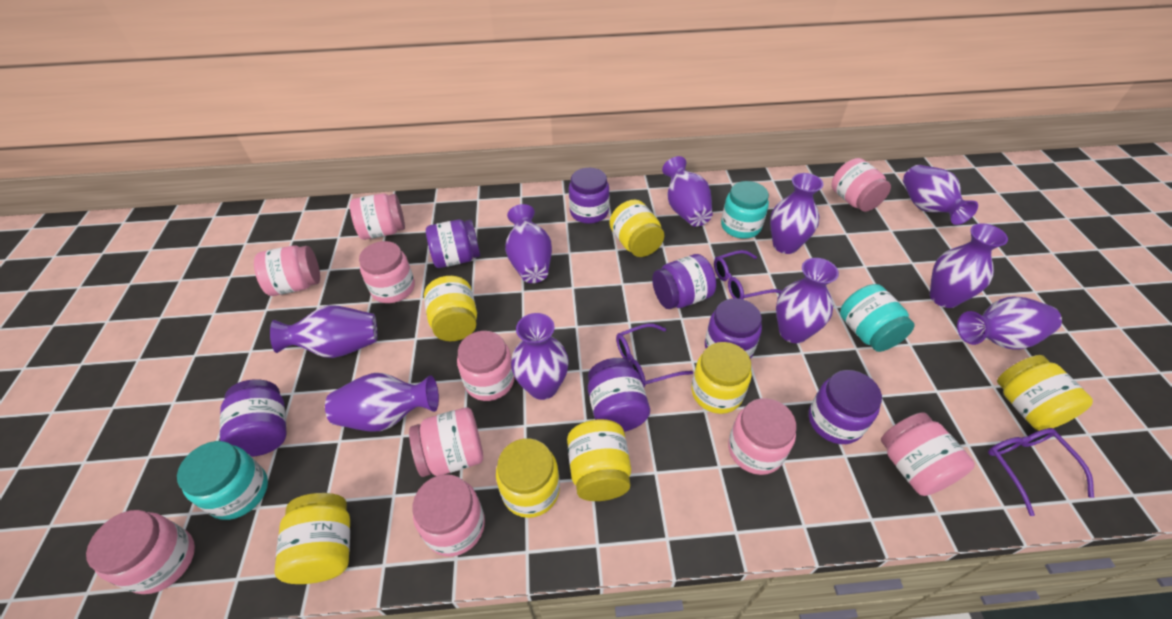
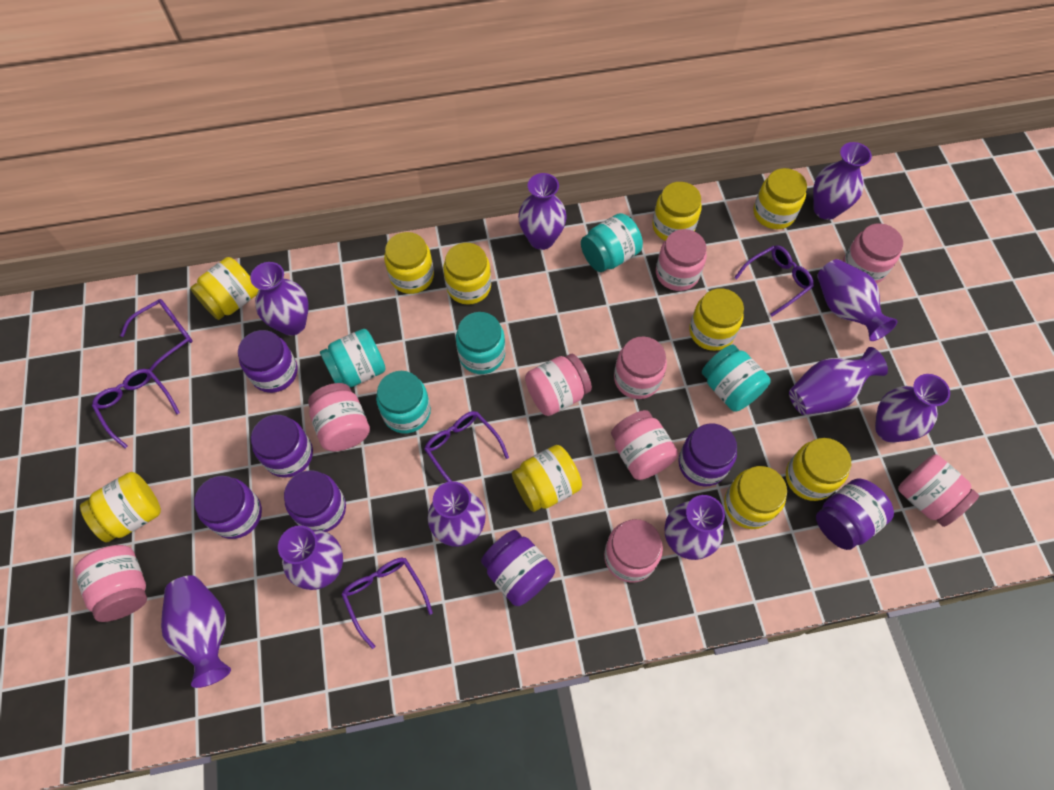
pink jar: [86,510,195,594] [254,245,320,296] [350,193,405,240] [359,241,415,303] [409,407,483,477] [413,474,485,556] [457,331,515,401] [728,398,796,475] [831,158,891,212] [881,412,975,496] = 10 -> [74,545,147,622] [308,383,370,451] [525,354,592,416] [604,519,663,583] [611,410,678,480] [614,337,667,399] [656,229,707,291] [843,223,903,284] [898,455,979,527] = 9
purple glasses: [616,323,693,387] [714,250,782,299] [988,428,1094,516] = 3 -> [92,369,180,449] [120,299,193,371] [341,558,433,649] [424,411,509,482] [734,245,814,316] = 5
turquoise jar: [177,441,268,520] [721,181,769,239] [840,284,915,352] = 3 -> [320,329,386,387] [376,371,431,433] [456,312,505,374] [581,213,643,272] [702,344,771,411] = 5
yellow jar: [274,493,350,584] [424,276,477,341] [496,438,560,518] [567,419,631,501] [610,200,664,257] [691,342,752,414] [997,355,1093,431] = 7 -> [80,472,161,542] [190,257,258,320] [384,232,434,294] [443,243,491,305] [512,445,582,512] [652,182,702,241] [689,288,744,351] [724,466,787,529] [754,168,807,229] [786,438,851,501] = 10

